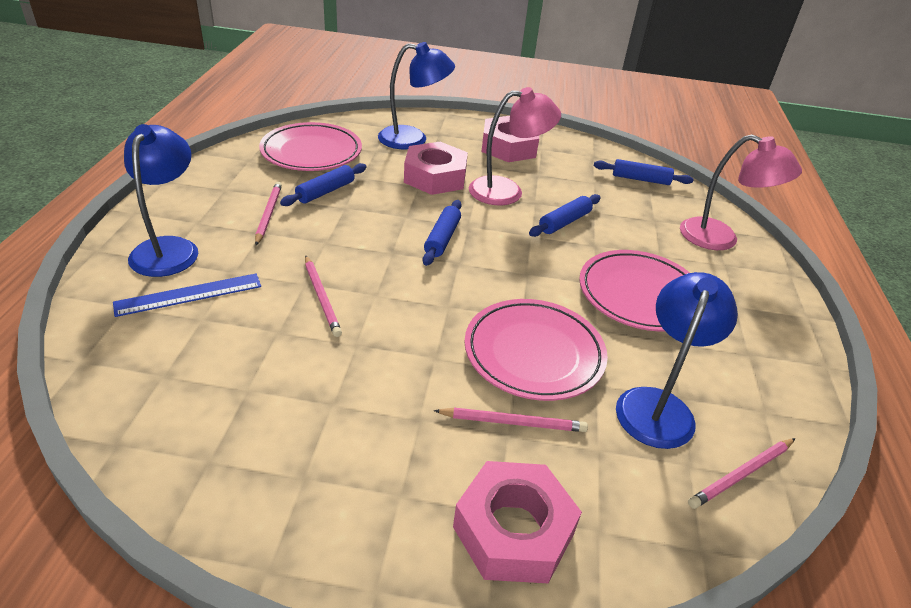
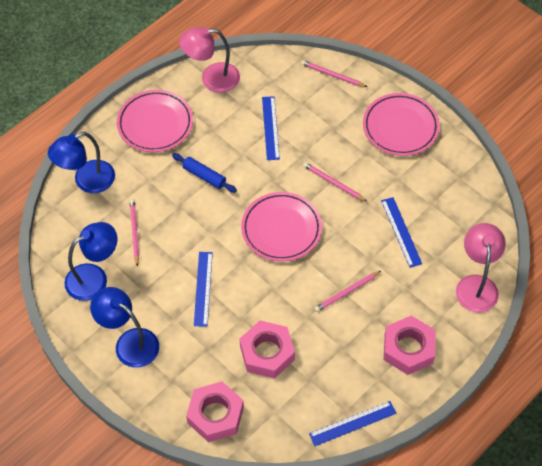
blue rolling pin: [280,163,367,206] [423,200,462,266] [529,194,601,237] [594,159,694,185] = 4 -> [172,153,237,193] = 1
blue ruler: [113,273,261,317] = 1 -> [194,252,213,327] [262,96,280,160] [309,401,396,446] [381,197,422,268] = 4

